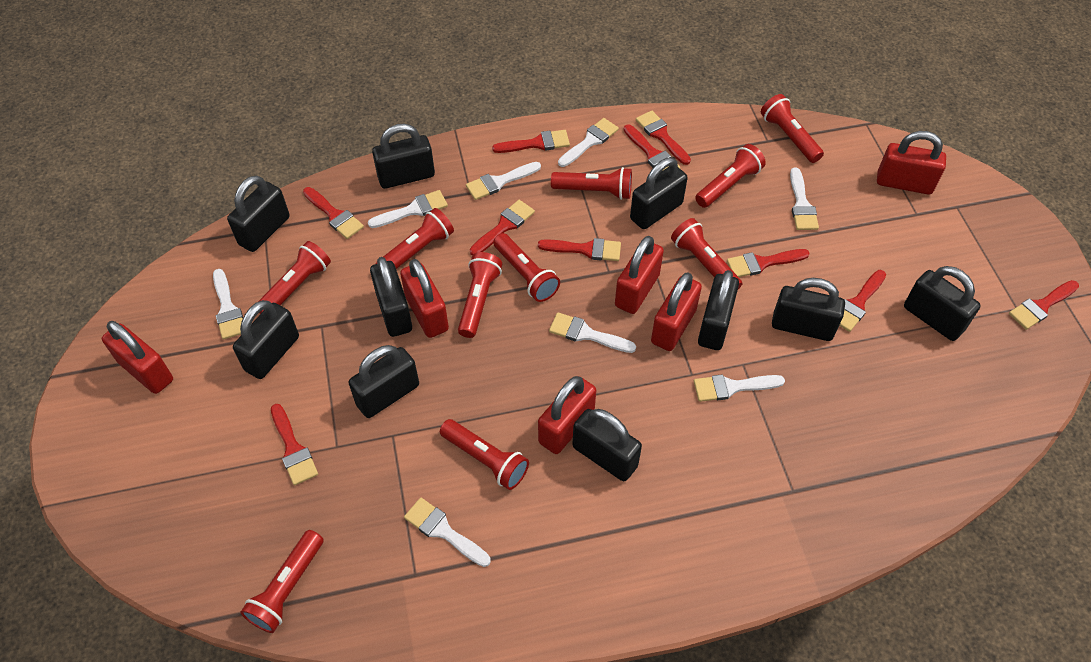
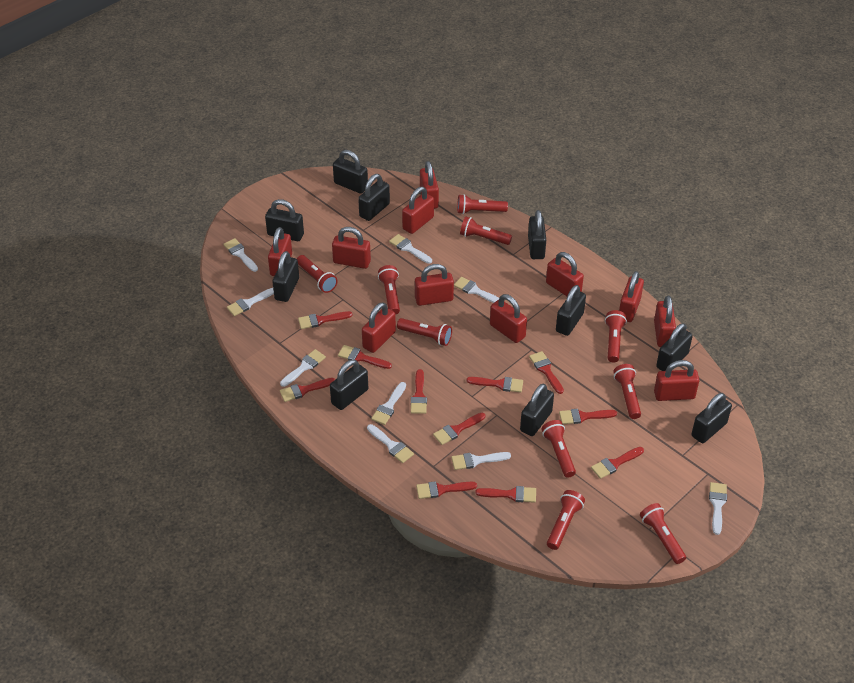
red brush: [271,404,318,485] [303,187,364,239] [470,200,535,256] [492,130,570,153] [538,238,621,261] [624,124,680,171] [636,111,691,165] [727,249,810,277] [839,270,886,332] [1009,280,1079,330] = 10 -> [280,378,335,402] [298,311,352,329] [338,345,392,369] [411,369,427,414] [416,481,477,499] [433,413,485,445] [467,377,523,393] [475,486,536,503] [529,351,564,394] [559,409,617,424] [591,447,644,479] = 11
red padlock: [102,321,173,394] [400,259,449,338] [538,376,596,454] [615,236,664,314] [651,272,702,351] [877,131,946,195] = 6 -> [268,227,292,276] [332,227,371,269] [362,302,396,353] [402,187,434,234] [415,264,454,306] [420,161,439,209] [490,294,527,343] [546,252,584,296] [619,271,644,322] [654,296,676,347] [654,360,699,401] = 11
white brush: [213,269,243,340] [368,190,448,228] [404,498,491,567] [466,162,541,200] [549,312,636,353] [558,118,619,167] [694,374,785,402] [790,167,819,230] = 8 -> [223,238,258,272] [227,288,274,316] [280,349,326,387] [367,424,414,463] [371,382,406,425] [389,234,432,264] [451,452,511,470] [454,277,499,303] [709,482,727,535] = 9

